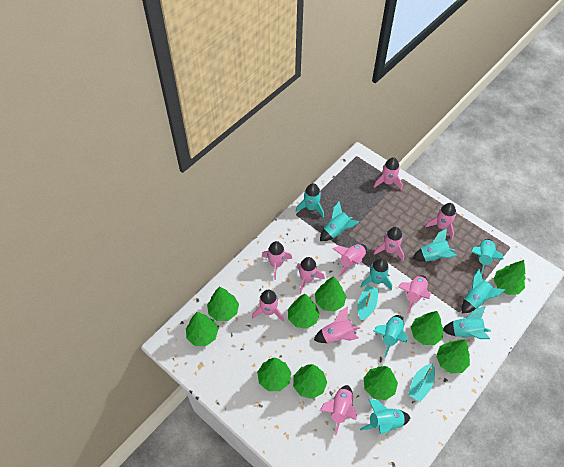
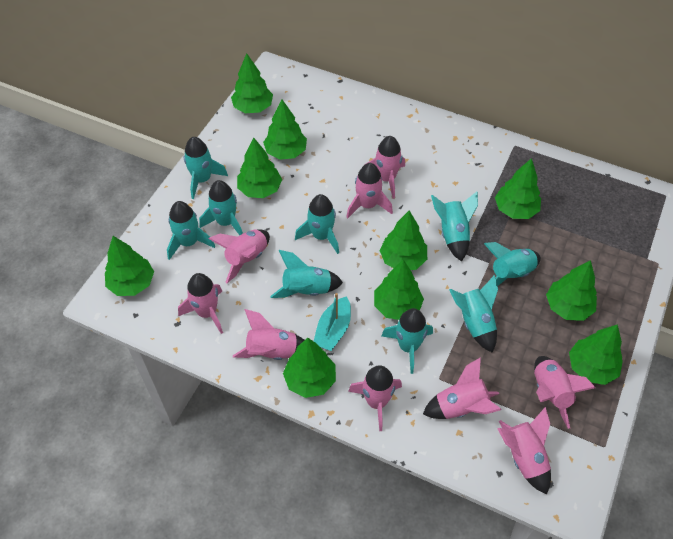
pink rocket: [252,290,284,322] [262,241,292,280] [297,257,325,294] [314,307,360,343] [320,385,357,435] [332,244,367,277] [374,157,403,191] [374,227,404,261] [398,275,431,314] [425,203,456,239] = 10 -> [178,273,223,334] [208,229,270,283] [233,309,304,360] [346,163,393,218] [348,365,402,431] [364,136,405,199] [423,357,501,419] [497,407,551,494] [534,356,596,429] = 9
turquoise boat: [357,285,379,321] [408,363,435,402] = 2 -> [314,293,351,351] = 1

